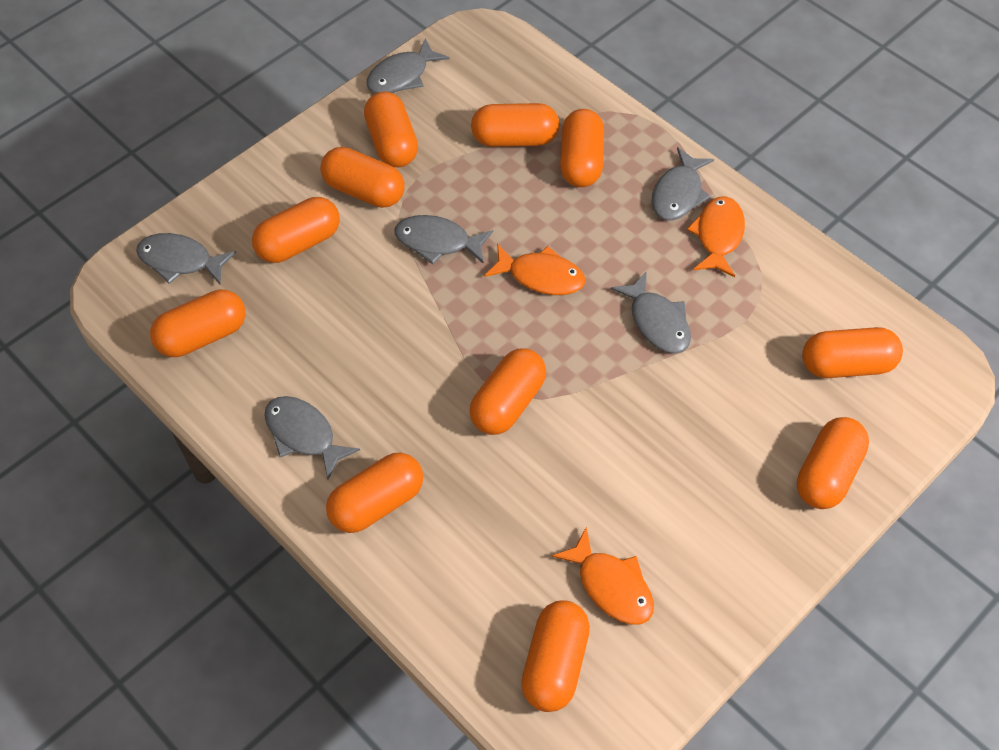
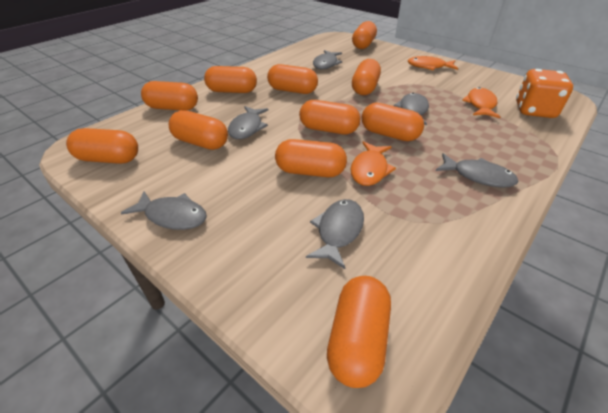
orange dice: none = 0 -> [516,69,573,118] = 1

